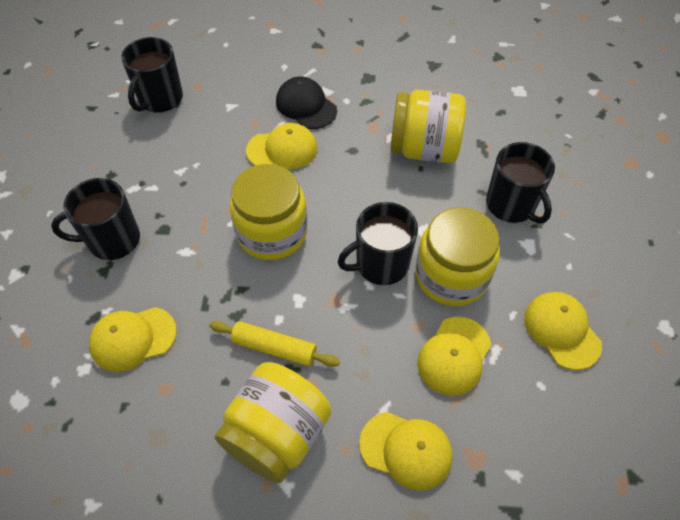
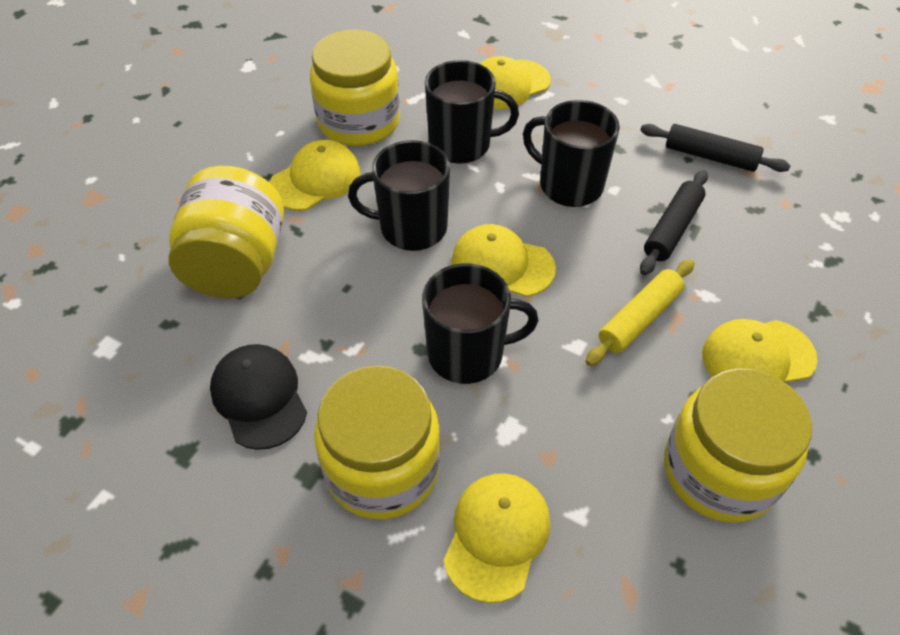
black rolling pin: none = 0 -> [640,124,791,172] [640,170,708,275] = 2

